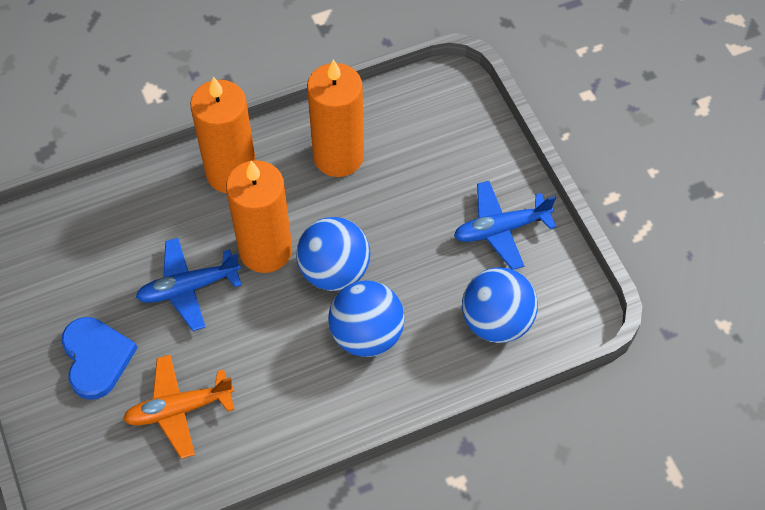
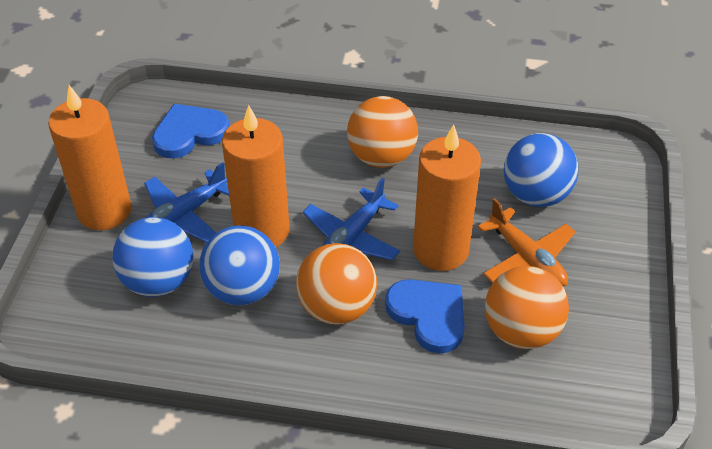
blue heart: [61,317,138,400] = 1 -> [152,104,229,158] [385,279,465,353] = 2
orange ball: none = 0 -> [296,243,377,325] [347,96,418,168] [485,266,569,349] = 3

